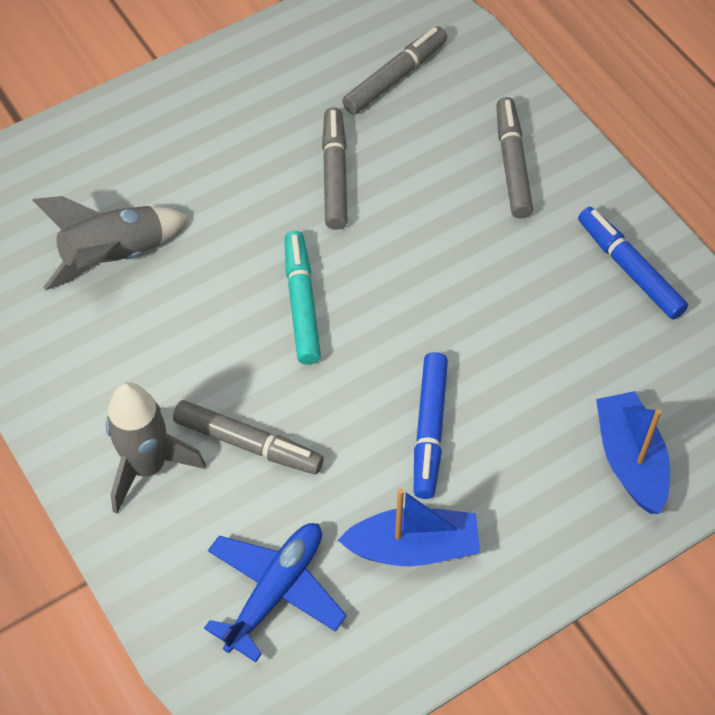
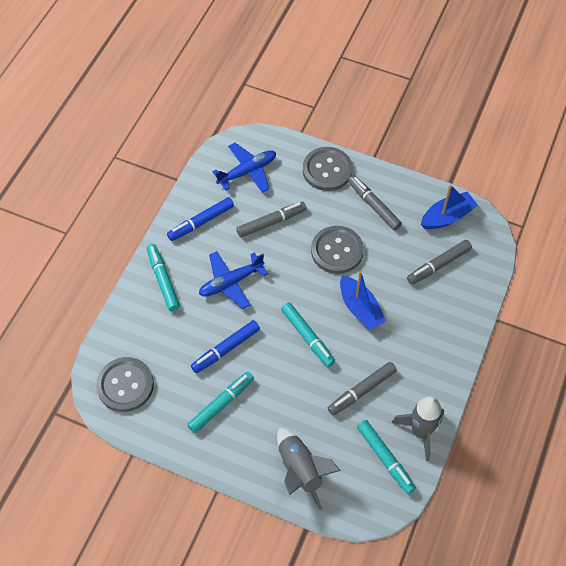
blue plane: [204,523,347,662] = 1 -> [199,251,268,309] [212,143,276,193] = 2
grey button: none = 0 -> [96,357,154,412] [303,147,353,191] [311,226,364,274] = 3
turquoise marker: [285,231,321,364] = 1 -> [147,244,180,311] [187,372,254,433] [281,302,335,367] [357,420,416,494] = 4

